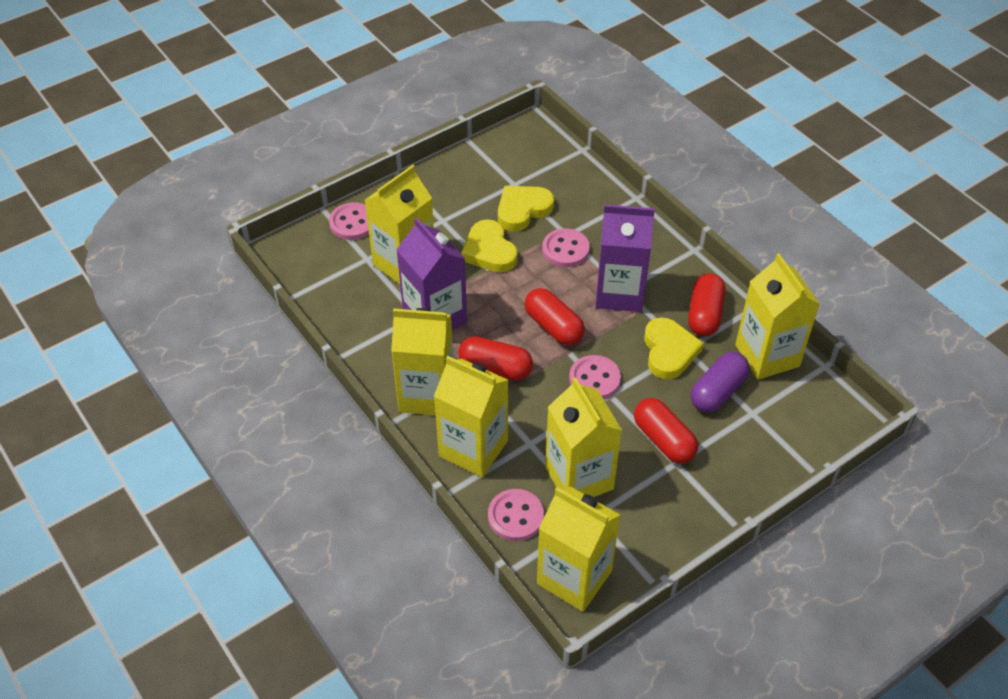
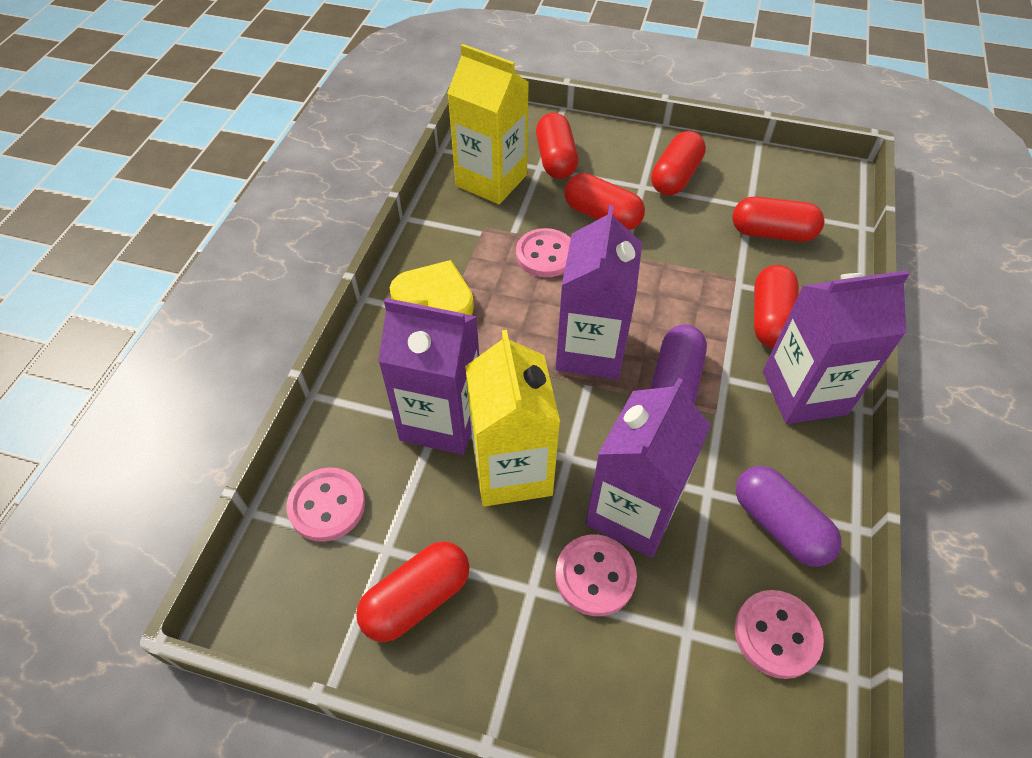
purple capsule: [691,352,750,413] = 1 -> [651,325,707,404] [736,466,842,567] = 2
purple carton: [396,217,467,330] [595,204,655,312] = 2 -> [378,298,479,455] [556,205,642,379] [585,378,711,558] [763,270,910,424] = 4
red capsule: [458,336,533,380] [524,288,585,345] [634,398,698,464] [688,273,726,337] = 4 -> [356,541,470,642] [536,113,578,179] [564,173,645,230] [651,131,706,196] [732,197,824,242] [754,265,799,348] = 6
yellow carton: [365,165,434,284] [391,308,453,415] [434,356,508,477] [537,487,620,612] [545,377,622,497] [735,253,820,380] = 6 -> [447,44,529,204] [465,330,560,506] = 2
yellow heart: [461,219,518,272] [498,186,554,231] [644,317,704,379] = 3 -> [390,260,474,315] = 1

